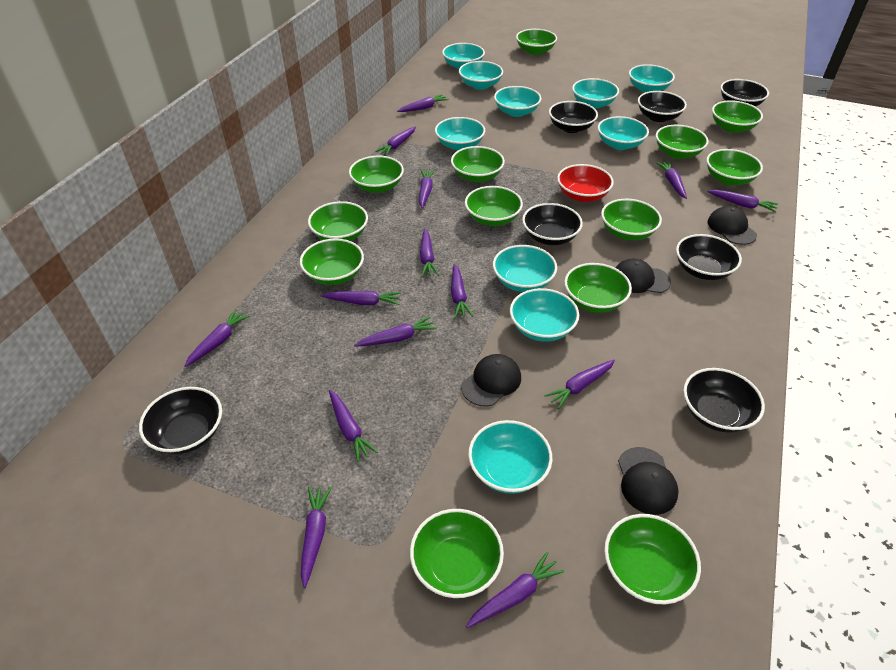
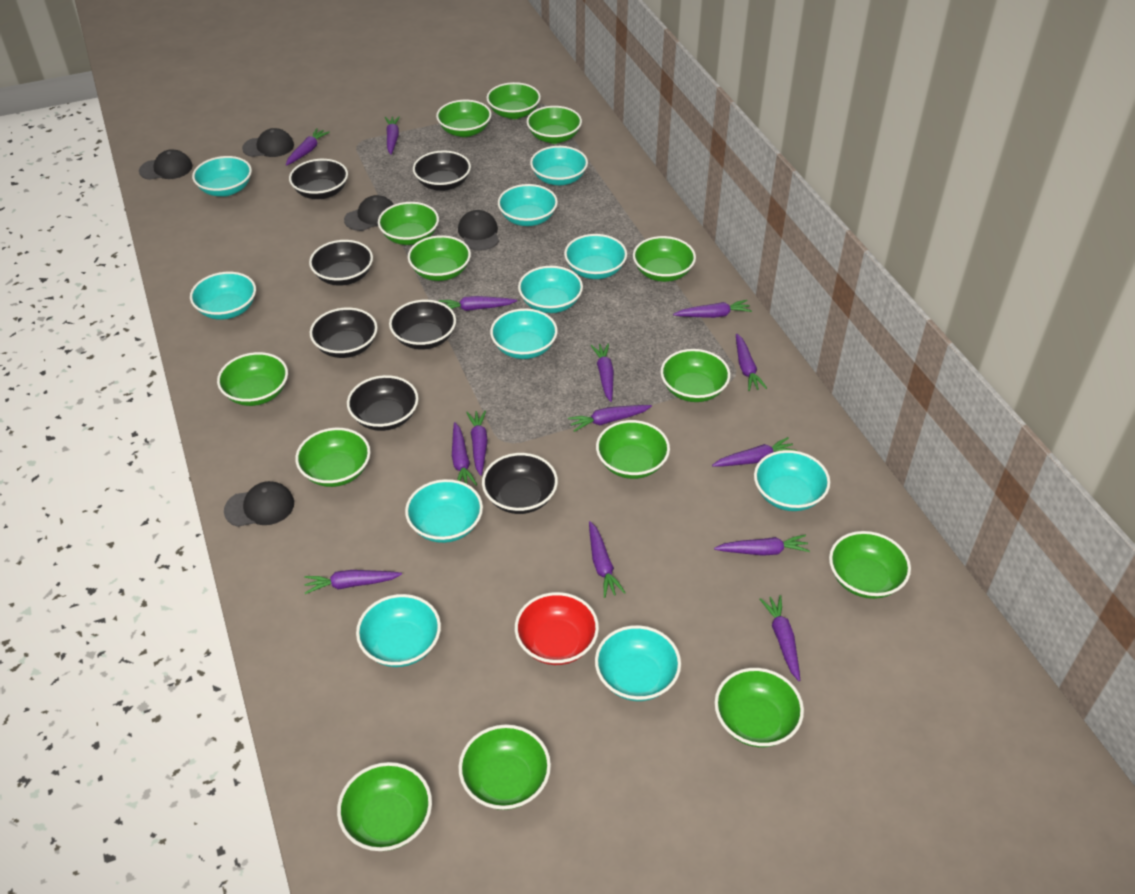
black cap: [461,354,521,407] [616,259,671,293] [618,447,679,515] [708,206,757,245] = 4 -> [139,149,193,180] [224,481,294,527] [242,128,294,157] [344,195,394,231] [458,210,499,251] = 5
green bowl: [300,238,364,285] [308,201,368,241] [349,155,404,193] [410,509,504,598] [451,146,505,182] [465,186,523,226] [516,29,557,55] [564,263,632,313] [601,199,662,240] [604,514,701,604] [656,125,709,159] [707,149,763,185] [712,100,763,133] = 13 -> [217,352,288,406] [295,428,370,487] [337,762,432,851] [378,202,439,245] [408,235,471,281] [436,100,492,137] [458,724,551,810] [486,82,541,119] [526,106,582,144] [596,420,670,479] [633,236,696,282] [660,349,730,402] [714,668,804,747] [829,531,911,599] = 14
turquoise bowl: [435,117,485,150] [442,43,485,69] [459,61,503,90] [468,420,552,494] [493,245,557,292] [494,86,541,117] [510,288,579,342] [572,78,619,109] [598,116,649,150] [629,64,675,93] = 10 -> [190,272,256,320] [192,156,252,196] [356,594,441,667] [405,479,483,543] [490,308,558,359] [498,184,558,226] [518,266,583,313] [530,146,588,186] [564,234,627,279] [595,625,681,701] [754,450,830,511] = 11

